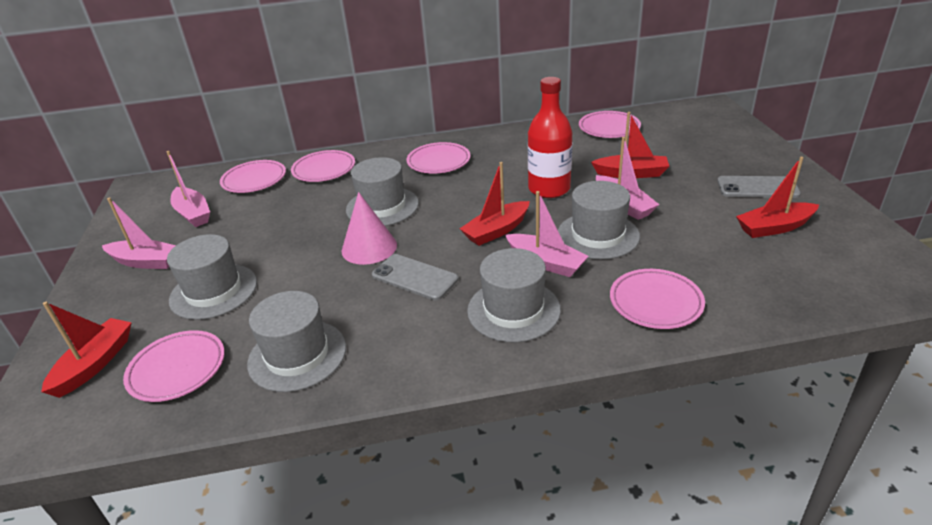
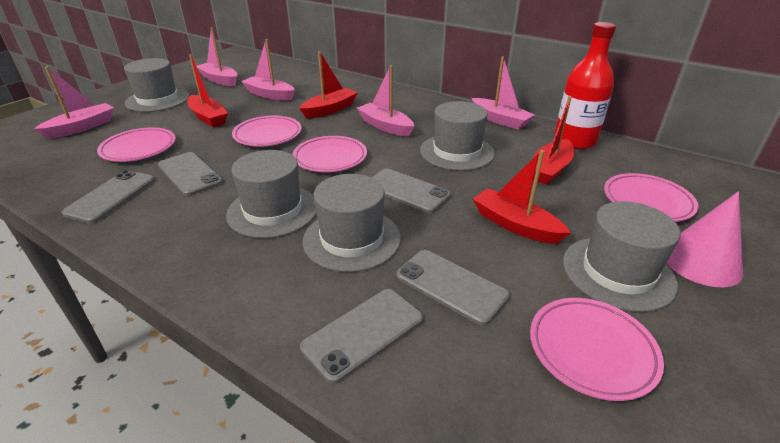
grey phone: [372,254,459,301] [717,176,801,198] = 2 -> [62,170,155,223] [158,152,223,196] [300,289,423,384] [372,169,451,213] [396,250,510,325] = 5
pink boat: [102,197,176,269] [167,151,210,227] [505,191,589,277] [596,137,659,220] = 4 -> [34,67,114,139] [196,27,237,86] [241,39,295,101] [357,65,414,137] [472,57,535,130] = 5
pink plate: [123,330,225,402] [220,160,286,193] [291,150,355,182] [406,142,470,174] [579,111,641,138] [610,269,705,329] = 6 -> [97,127,176,162] [232,115,302,147] [293,136,367,172] [530,298,664,401] [604,173,699,222] = 5

